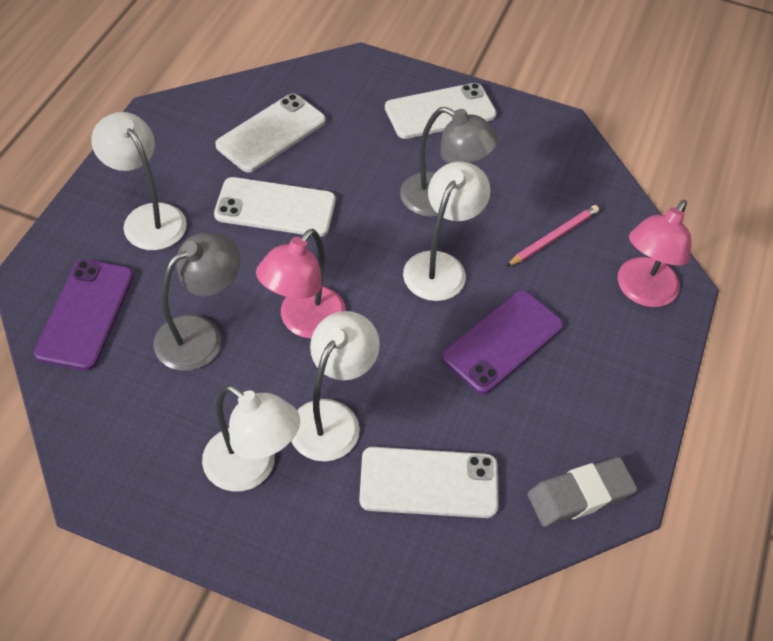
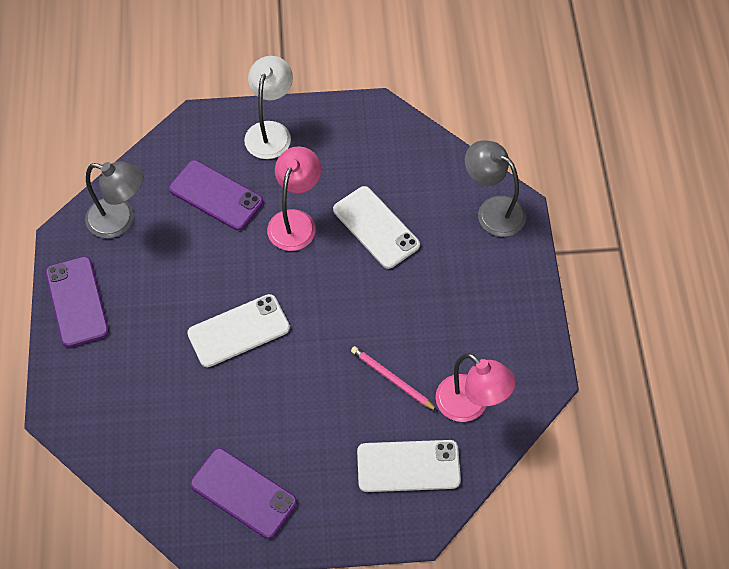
grey eraser: [527,457,637,527] = 1 -> none = 0
purple phone: [34,259,134,370] [442,291,563,394] = 2 -> [46,256,109,347] [169,160,263,230] [190,448,297,538] = 3
white lamp: [91,112,187,250] [202,385,300,492] [291,311,380,462] [403,161,490,301] = 4 -> [244,56,293,159] = 1
white phone: [214,177,336,237] [215,94,326,173] [359,447,498,518] [385,83,497,139] = 4 -> [187,294,290,367] [333,186,420,269] [357,440,461,492] = 3

